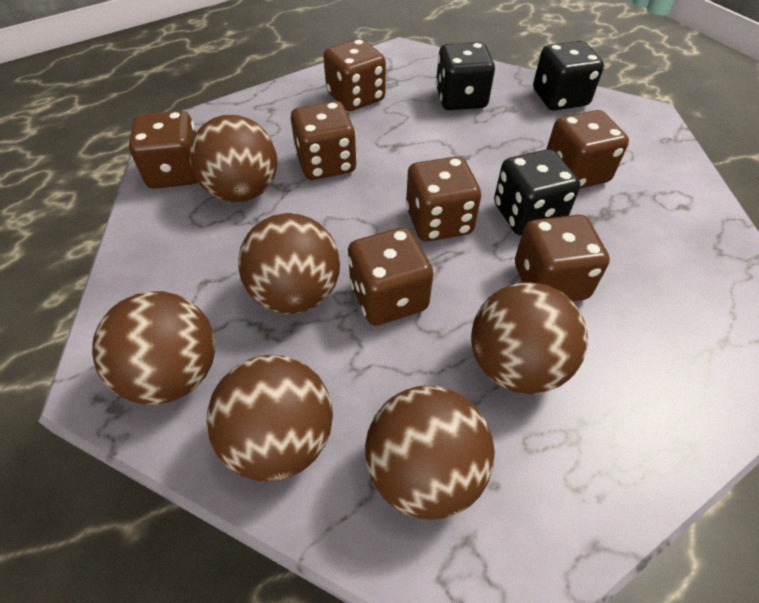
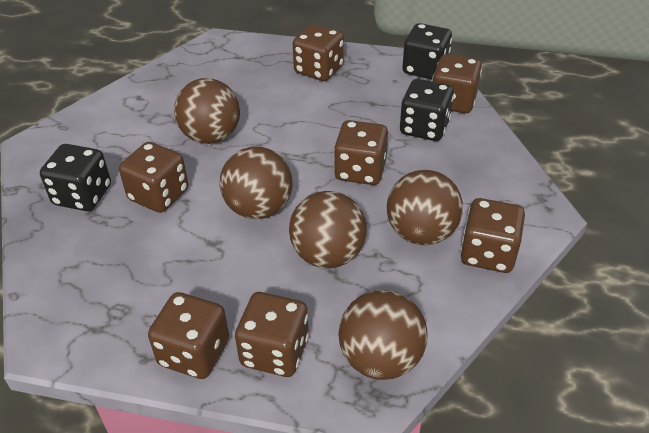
brown ball: [92,291,215,405] [190,114,277,202] [206,355,333,481] [238,213,340,314] [365,386,495,520] [471,282,588,394] = 6 -> [174,78,240,144] [220,147,293,219] [289,191,367,268] [338,290,428,380] [387,170,463,245] = 5

